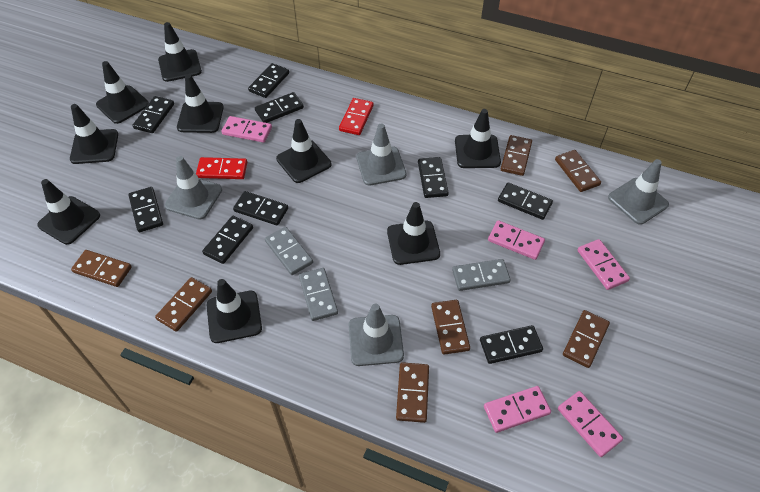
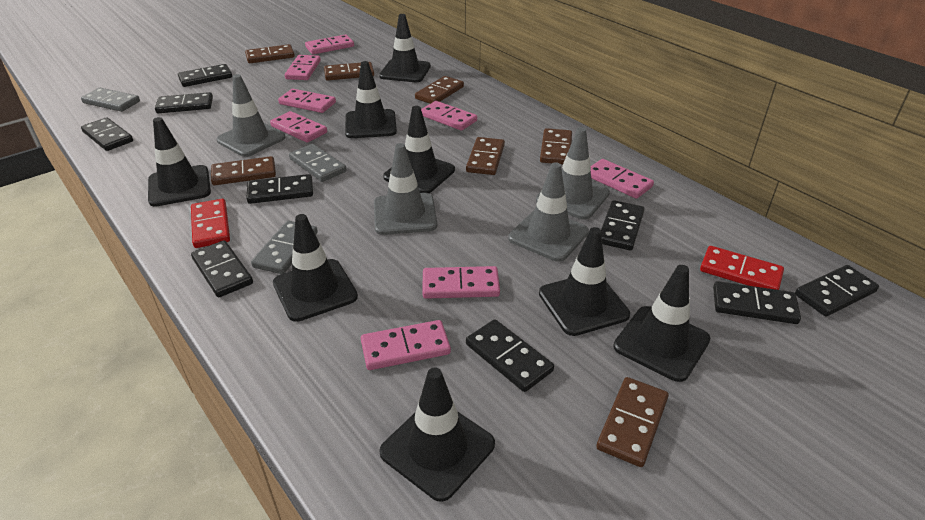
black traffic cone: [37,179,100,245] [70,104,118,164] [96,61,149,124] [158,22,202,82] [177,74,224,133] [206,279,262,343] [276,119,331,183] [387,202,440,265] [455,109,501,168] = 9 -> [148,117,211,207] [273,214,358,322] [345,61,397,138] [379,14,431,82] [379,368,495,502] [383,106,455,193] [539,227,630,336] [613,265,711,382] = 8
pink domino: [222,116,272,143] [484,386,551,433] [488,220,545,260] [558,391,623,457] [578,239,630,290] = 5 -> [270,111,327,143] [278,89,336,113] [285,55,321,80] [305,35,354,54] [361,320,451,370] [421,101,477,131] [422,266,500,299] [591,159,654,199] = 8

